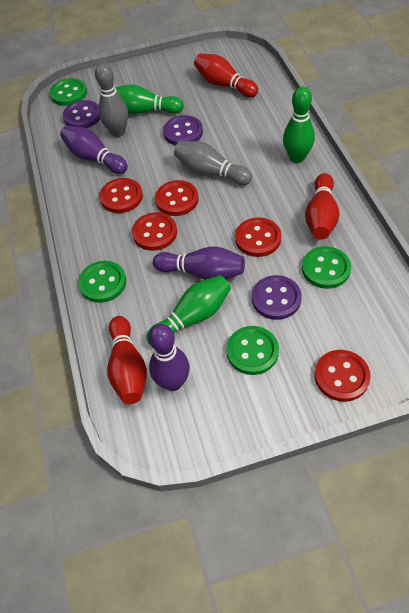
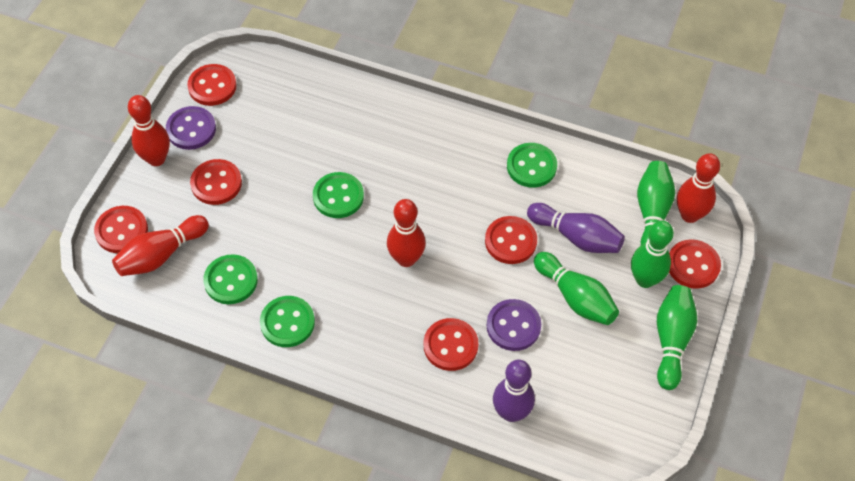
green bowling pin: [115,84,184,114] [146,275,231,344] [283,87,315,163] = 3 -> [534,252,619,325] [631,221,674,288] [637,161,675,245] [657,285,698,390] = 4
grey bowling pin: [95,63,128,137] [174,141,252,185] = 2 -> none = 0
purple bowling pin: [60,125,127,174] [149,324,190,391] [153,246,245,280] = 3 -> [493,360,535,422] [527,203,625,253] = 2
purple button: [63,100,100,128] [163,115,203,145] [252,275,302,320] = 3 -> [166,106,216,150] [487,299,541,351] = 2
red bowling pin: [107,316,147,404] [194,53,258,98] [305,173,339,240] = 3 -> [112,215,209,276] [128,95,170,166] [387,199,426,267] [677,153,720,223] = 4
red button: [99,178,143,213] [132,212,177,251] [155,180,199,216] [235,217,281,257] [314,350,371,402] = 5 -> [94,206,148,253] [187,64,237,106] [190,159,242,205] [424,318,479,371] [485,216,537,264] [669,239,721,289] = 6

